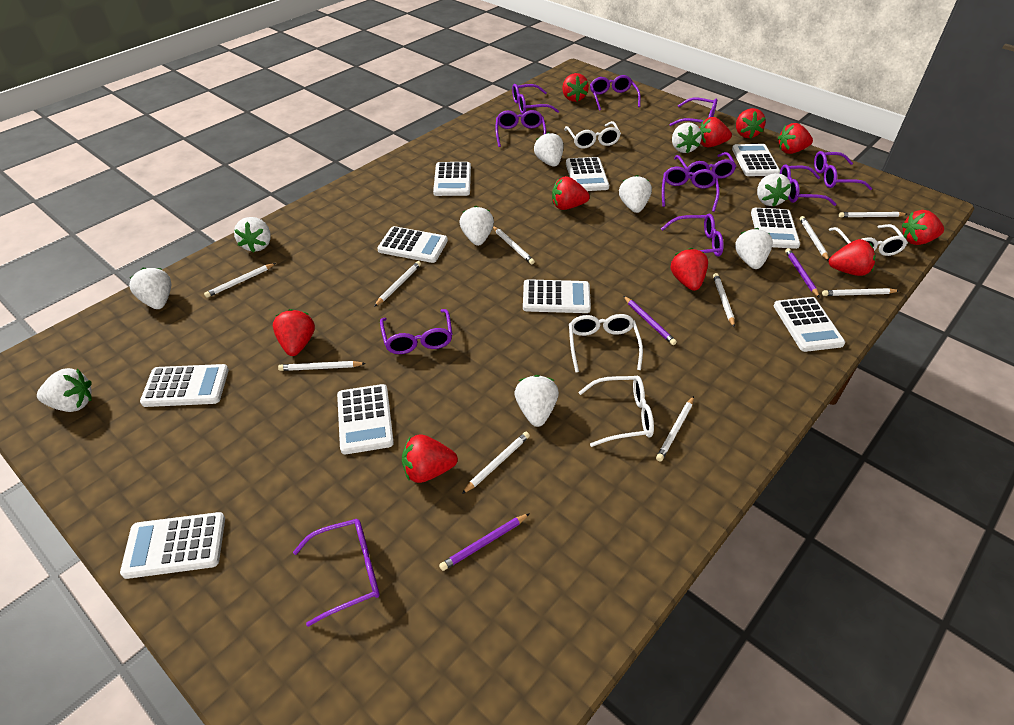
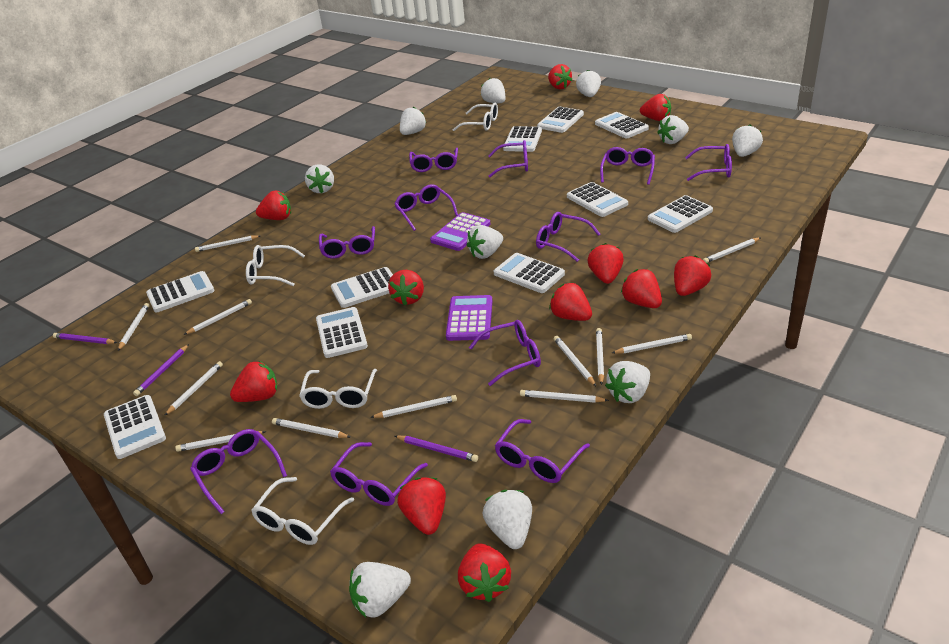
purple calculator: none = 0 -> [430,212,490,251] [446,295,492,341] = 2
red strawberry: [273,309,315,356] [402,434,458,483] [552,176,590,210] [562,73,589,102] [671,248,708,291] [699,117,732,147] [736,108,765,139] [778,123,813,154] [829,239,876,276] [902,210,944,245] = 10 -> [230,361,277,402] [256,191,291,220] [388,270,424,306] [397,477,446,535] [458,543,511,602] [548,64,572,89] [549,283,592,321] [587,243,624,284] [621,269,662,308] [640,94,671,121] [674,255,711,296] = 11
white pencil: [204,263,276,298] [278,361,366,371] [374,261,421,307] [462,432,530,494] [493,226,535,264] [656,396,694,461] [713,273,735,328] [800,216,829,261] [822,288,899,296] [839,212,907,218] = 10 -> [118,303,149,351] [164,361,223,416] [175,431,266,452] [184,299,252,335] [195,235,260,252] [272,418,350,438] [370,395,457,418] [520,390,609,403] [554,336,596,386] [596,328,604,385] [612,334,692,354] [703,238,760,263] = 12

